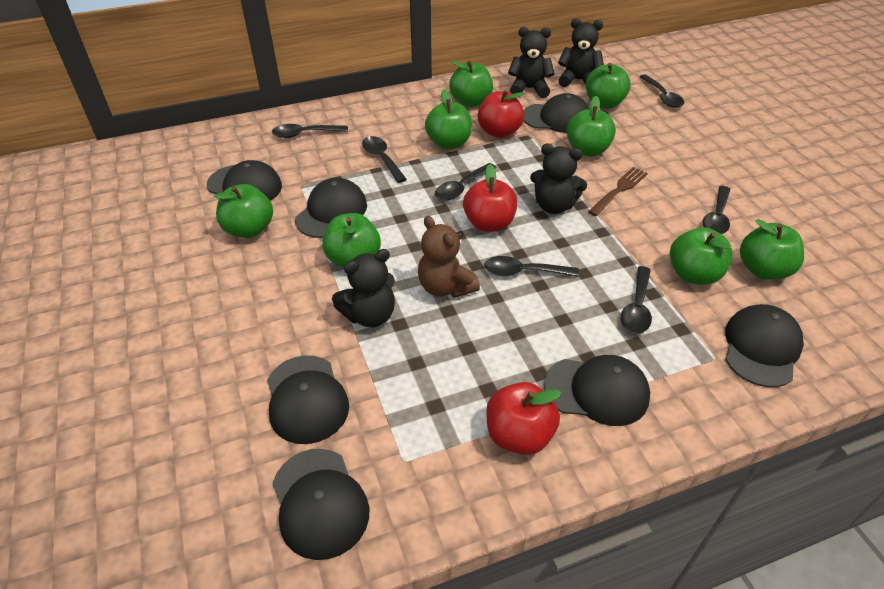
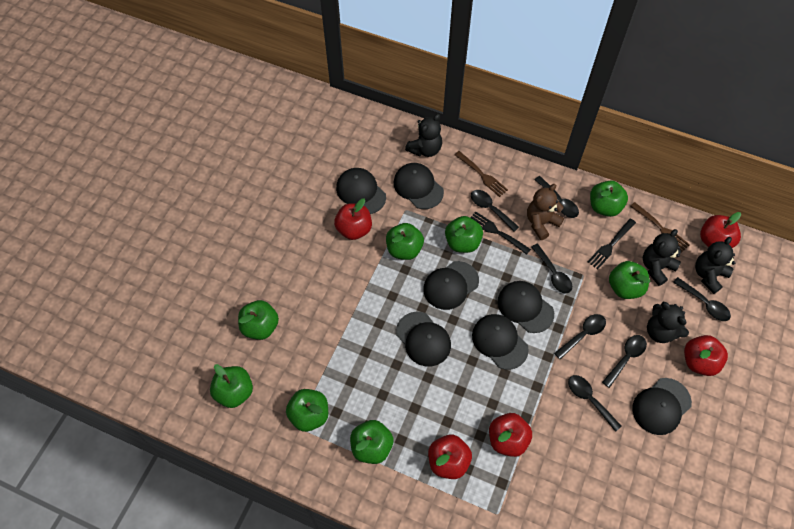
black fork: none = 0 -> [470,211,531,255] [588,218,636,269] = 2
brown fork: [588,167,648,216] = 1 -> [455,151,508,197] [630,202,690,252] = 2
red apple: [463,164,518,232] [478,90,524,138] [486,382,561,455] = 3 -> [334,199,372,240] [428,435,472,479] [489,413,532,457] [684,335,728,376] [700,212,741,248] = 5

